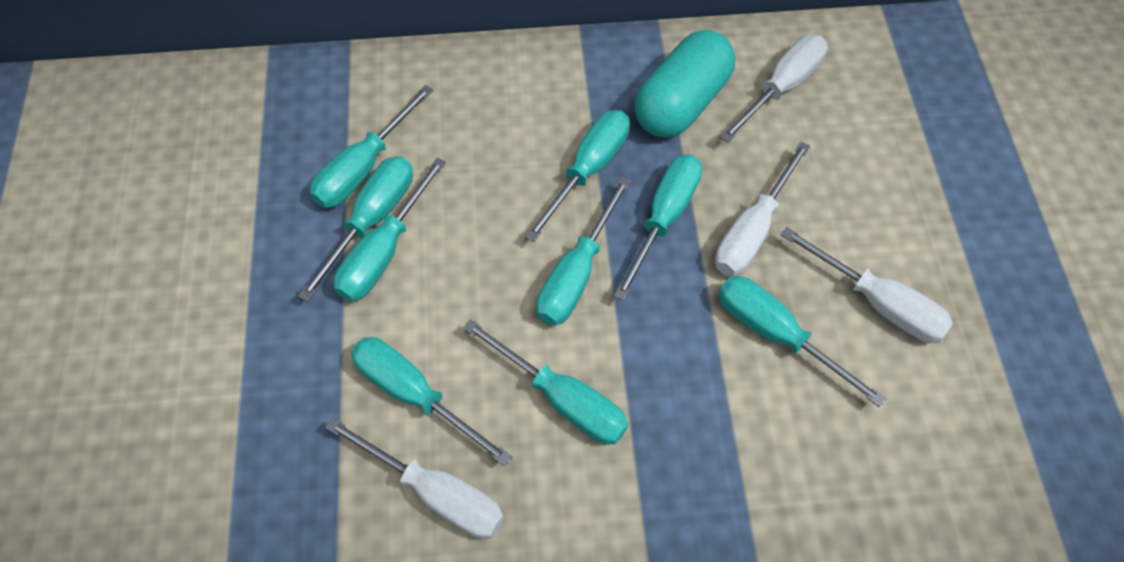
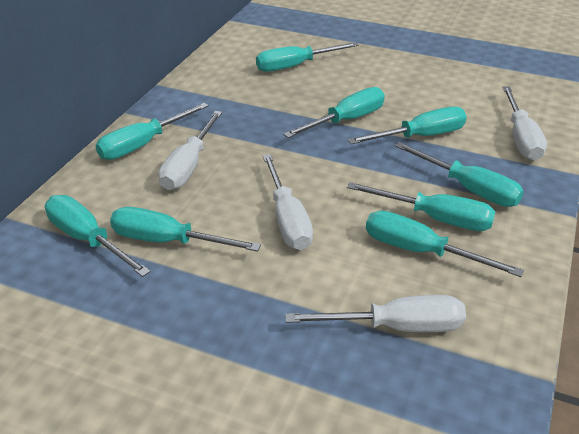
turquoise capsule: [634,30,735,138] = 1 -> none = 0

